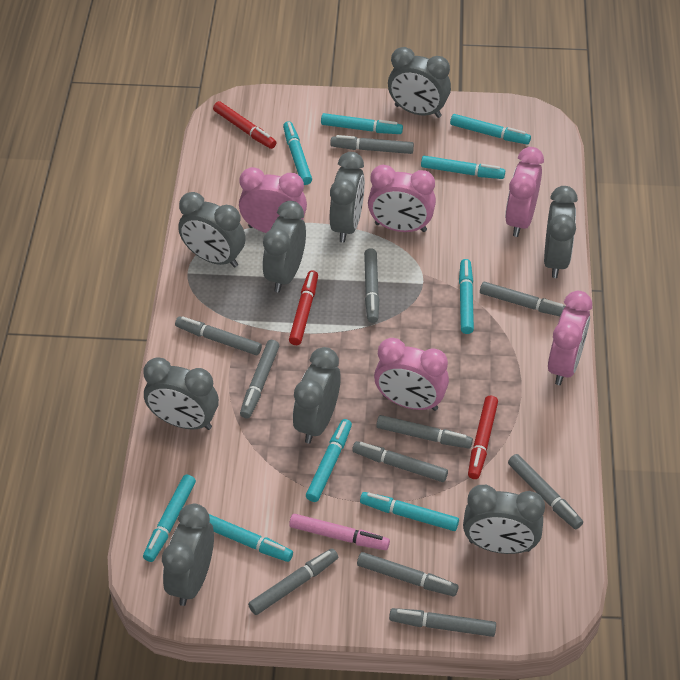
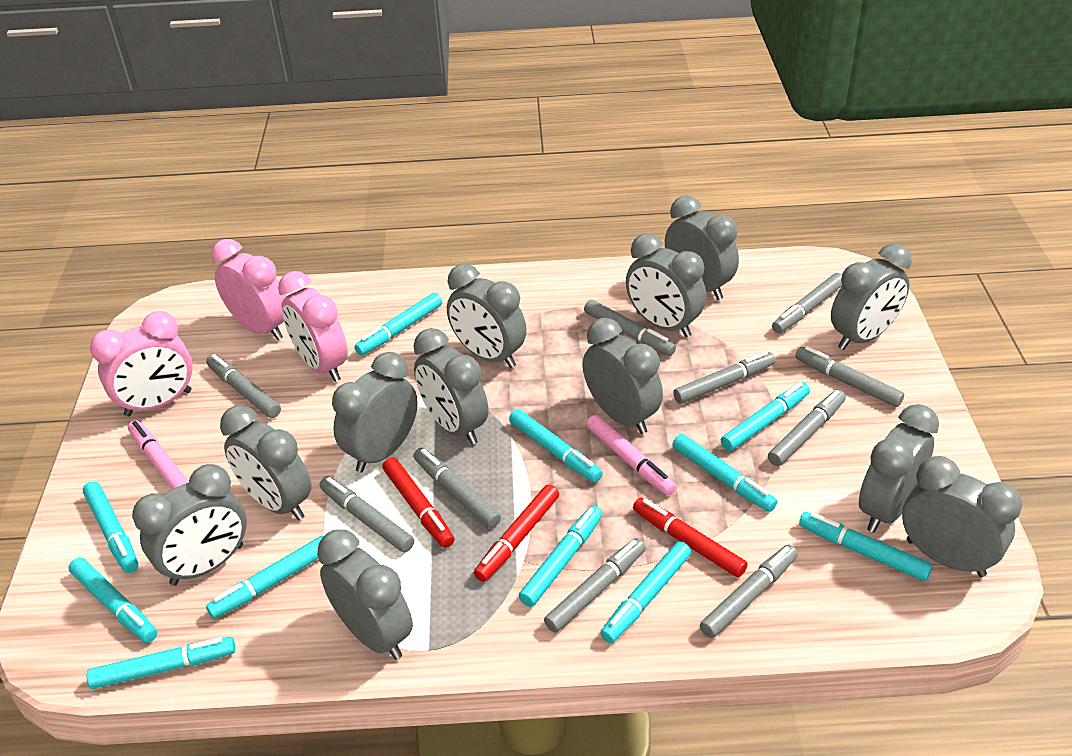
grey clock: [143,357,219,430] [162,504,214,606] [178,192,246,268] [263,201,306,292] [293,347,341,443] [330,152,365,243] [388,47,451,118] [463,485,545,554] [544,186,578,278] = 9 -> [132,464,247,586] [220,405,312,520] [317,530,413,660] [332,352,418,473] [413,328,489,445] [447,264,527,368] [583,318,663,434] [626,233,706,338] [665,195,739,300] [831,243,912,350] [859,404,939,533] [902,456,1022,577] = 12
grey marker: [175,316,262,355] [240,340,279,419] [248,548,338,615] [330,135,414,154] [352,441,448,482] [357,552,458,596] [364,248,379,323] [376,415,473,448] [389,608,496,637] [480,282,565,316] [508,454,583,529] = 11 -> [206,354,281,418] [319,476,414,553] [413,448,501,528] [544,538,646,633] [584,300,676,356] [673,351,775,404] [700,545,798,638] [768,390,846,466] [772,273,842,333] [795,346,904,407] = 10
pink clock: [239,167,307,233] [368,165,436,232] [374,338,449,411] [505,147,544,237] [548,291,592,385] = 5 -> [90,311,193,416] [211,239,286,340] [278,271,348,382] = 3
pink marker: [289,514,390,550] = 1 -> [128,420,189,490] [586,415,676,496] = 2
turquoise marker: [143,474,196,562] [209,514,293,562] [283,121,312,185] [306,419,352,502] [321,113,403,134] [360,492,459,531] [421,156,505,179] [450,114,531,145] [459,259,474,334] = 9 -> [68,557,157,643] [83,481,138,573] [87,637,235,689] [206,536,323,619] [354,293,442,355] [509,409,603,483] [519,506,602,607] [600,541,691,643] [672,434,777,512] [721,382,810,451] [799,512,933,581] = 11

